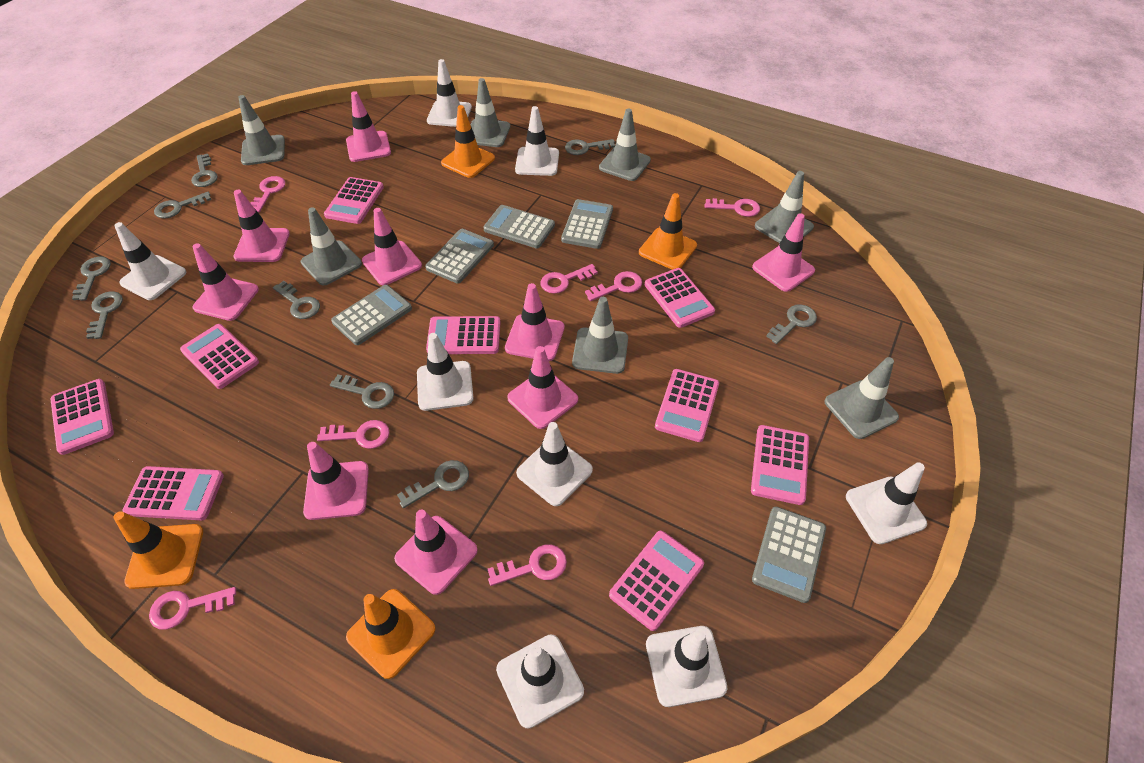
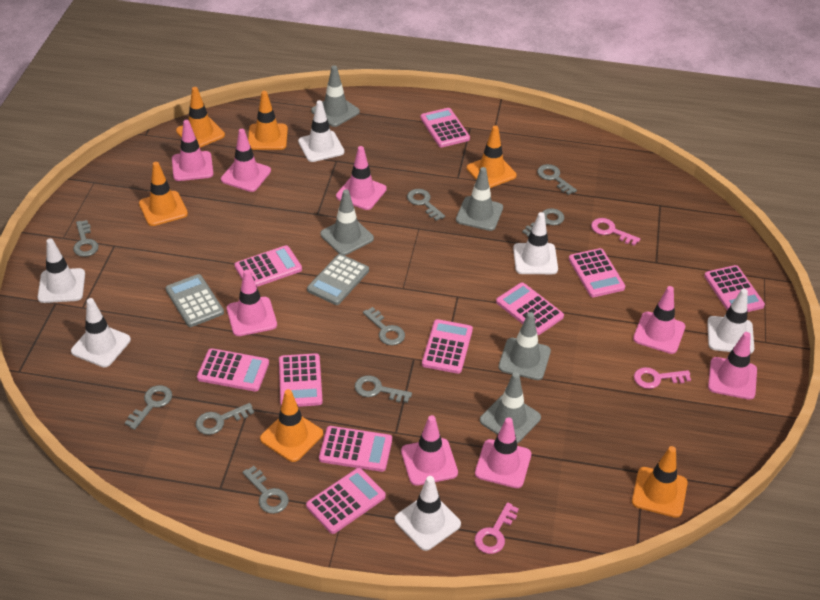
grey calculator: [331,285,412,345] [425,229,494,284] [483,205,555,248] [561,199,613,249] [752,507,826,603] = 5 -> [166,274,224,327] [307,254,369,305] = 2
grey traffic cone: [238,95,285,165] [301,207,362,285] [470,78,510,147] [572,297,628,374] [599,108,651,181] [755,171,814,243] [825,357,899,439] = 7 -> [311,65,360,127] [320,189,374,255] [456,167,503,231] [480,372,541,444] [499,312,551,380] = 5
orange traffic cone: [113,511,203,589] [346,589,436,679] [441,105,495,178] [639,193,697,270] = 4 -> [139,162,188,226] [176,87,225,147] [248,91,288,150] [260,389,323,462] [467,126,517,188] [632,446,688,518] = 6
pink calculator: [51,379,114,455] [122,466,224,520] [180,324,259,389] [324,177,384,224] [426,316,501,354] [609,531,704,631] [645,268,715,328] [655,369,719,442] [751,425,809,505] = 9 -> [197,348,269,392] [235,245,302,287] [279,353,323,407] [306,468,386,534] [319,426,392,472] [420,108,470,147] [422,319,473,374] [496,283,564,335] [569,248,625,297] [704,265,765,312] = 10
pink key: [149,587,236,630] [251,176,285,212] [317,420,389,449] [488,544,567,586] [541,264,598,294] [585,271,642,301] [705,198,760,217] = 7 -> [474,502,519,554] [591,218,640,246] [634,367,691,389] = 3
pink traffic cone: [193,243,259,321] [234,190,290,262] [303,442,369,520] [346,91,391,162] [362,208,422,285] [394,510,478,595] [505,283,564,361] [507,346,578,429] [752,213,815,292] = 9 -> [172,120,213,181] [221,129,271,192] [227,269,277,336] [336,146,387,210] [401,415,458,486] [475,417,531,488] [633,286,685,354] [708,332,757,400] = 8
white traffic cone: [114,222,186,300] [417,333,474,411] [427,59,472,127] [496,634,584,729] [515,106,559,176] [516,422,593,506] [646,626,727,707] [846,462,927,544] = 8 -> [38,238,85,303] [71,298,131,367] [298,100,344,162] [395,476,461,551] [513,212,558,274] [707,288,754,354] = 6

